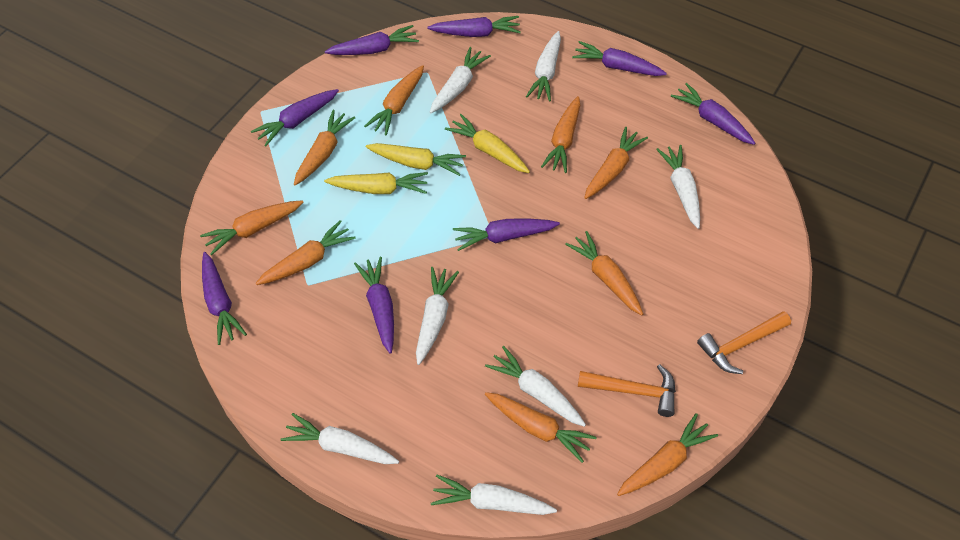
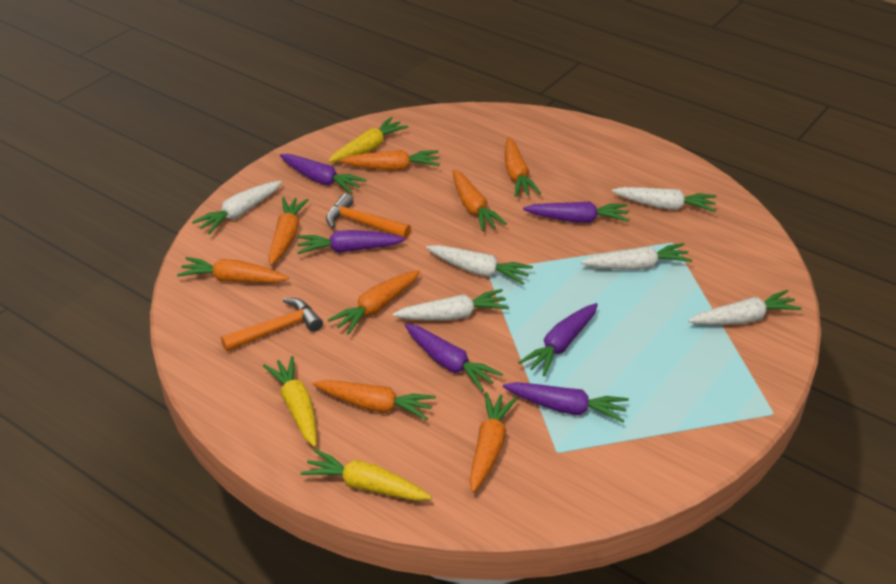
orange carrot: [200,200,304,256] [256,220,356,285] [294,109,355,186] [364,65,424,136] [485,392,597,463] [541,96,581,173] [565,231,643,316] [584,127,648,199] [617,413,718,496] = 9 -> [177,257,289,283] [268,197,309,266] [313,380,436,420] [328,270,420,335] [340,150,440,170] [453,169,507,231] [470,392,517,493] [505,137,541,197] = 8
purple carrot: [202,252,247,345] [251,89,339,147] [325,25,419,55] [354,257,394,354] [428,16,521,37] [453,219,560,251] [572,41,667,76] [671,83,755,145] = 8 -> [280,154,366,194] [297,230,406,254] [405,324,503,392] [503,382,629,422] [518,303,598,376] [523,202,629,223] = 6
white carrot: [280,413,399,464] [416,267,459,365] [430,47,491,113] [431,475,557,515] [485,346,586,427] [526,31,561,101] [656,145,700,229] = 7 -> [192,181,282,234] [393,289,509,320] [426,245,533,284] [581,243,692,270] [612,187,716,212] [688,290,802,325] = 6

